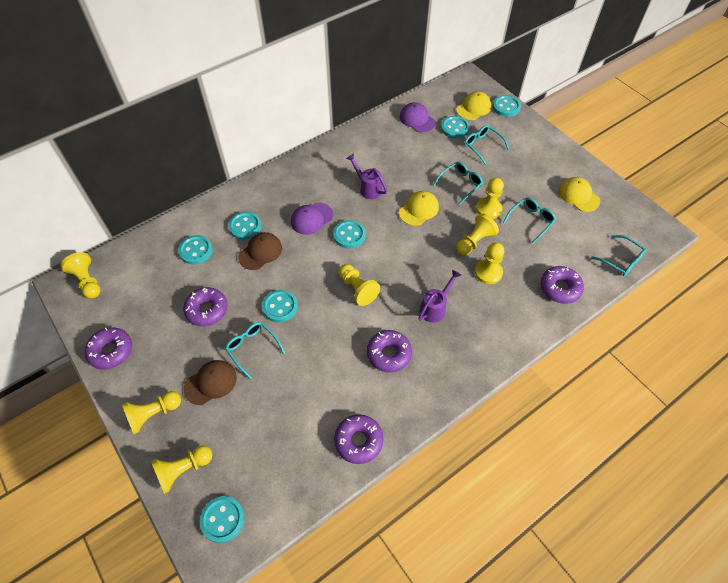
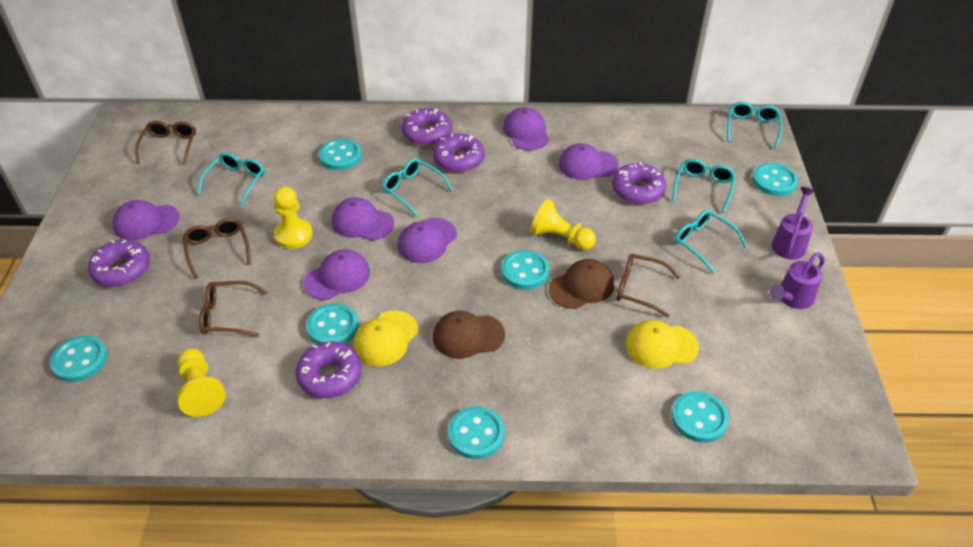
brown glasses: none = 0 -> [135,121,196,165] [183,218,251,279] [199,281,267,337] [617,254,680,318] = 4
purple cap: [291,203,333,235] [400,102,436,132] = 2 -> [112,200,180,240] [303,250,370,300] [332,198,394,241] [398,218,457,263] [503,107,550,150] [558,143,619,180] = 6
yellow cap: [399,191,439,226] [456,91,491,120] [558,177,600,212] = 3 -> [353,310,418,367] [625,320,699,369] = 2
yellow pawn: [60,252,101,299] [122,391,181,434] [151,445,213,494] [339,264,380,306] [457,213,499,255] [475,243,504,284] [476,178,504,219] = 7 -> [177,349,226,417] [273,186,313,249] [530,199,596,250] = 3

